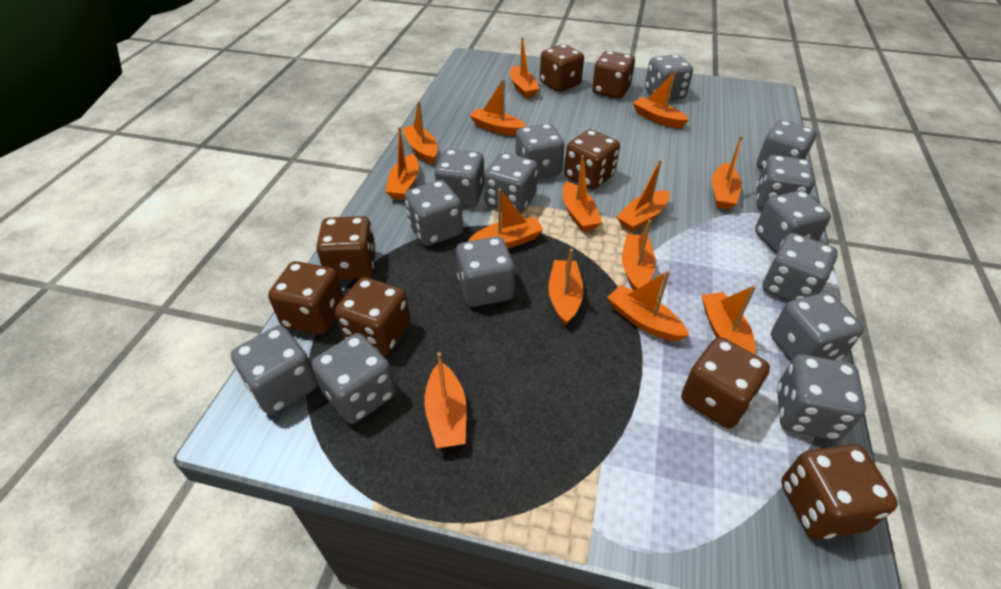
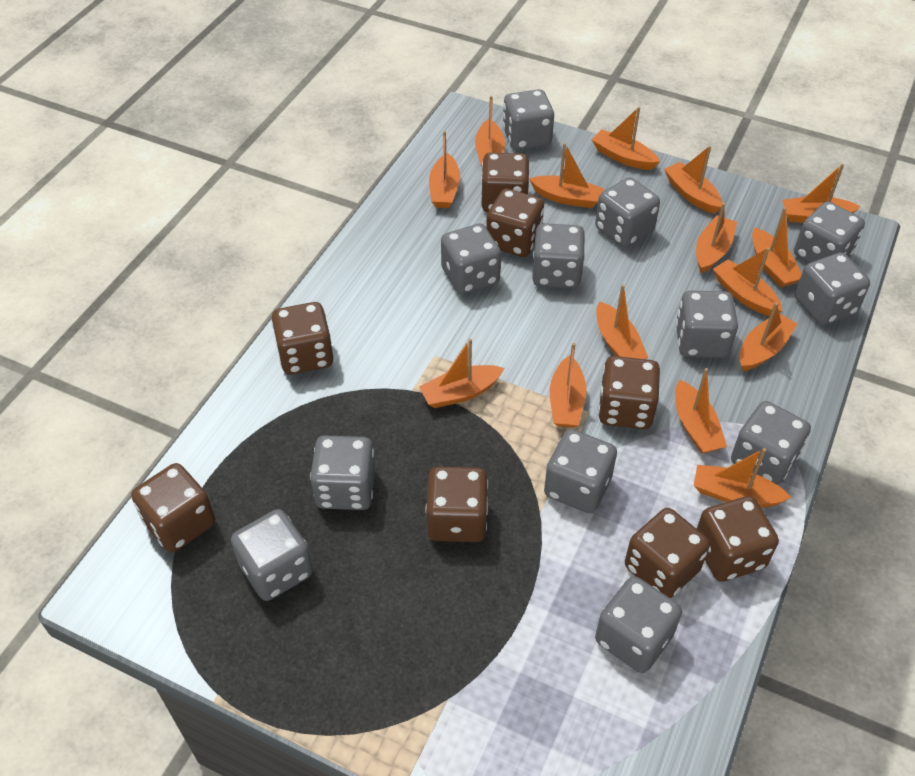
grey dice: [231,325,318,415] [311,333,396,424] [405,180,463,246] [435,149,485,207] [456,236,515,307] [484,153,538,214] [515,123,565,178] [645,54,693,100] [755,190,831,254] [756,120,816,169] [756,155,814,210] [762,233,838,302] [771,292,864,361] [777,354,866,441] = 14 -> [231,509,313,601] [310,435,375,510] [441,224,501,294] [503,89,554,150] [532,223,585,288] [544,429,617,513] [595,177,660,248] [595,576,682,673] [676,291,738,358] [731,401,811,485] [794,201,865,263] [795,252,870,325] = 12
orange boat: [385,127,419,200] [402,101,437,164] [424,352,467,448] [468,189,544,248] [469,79,527,136] [510,37,539,98] [548,249,584,325] [563,155,602,232] [607,270,689,341] [616,160,670,232] [622,220,656,290] [633,70,689,128] [702,285,756,354] [712,136,743,210] = 14 -> [419,338,504,408] [429,131,460,208] [475,95,505,166] [529,143,604,208] [550,343,587,428] [592,107,660,170] [596,285,648,359] [664,146,722,214] [675,368,727,454] [694,448,792,507] [696,203,737,273] [713,247,782,316] [739,302,797,371] [752,207,802,287] [782,164,861,223] = 15

